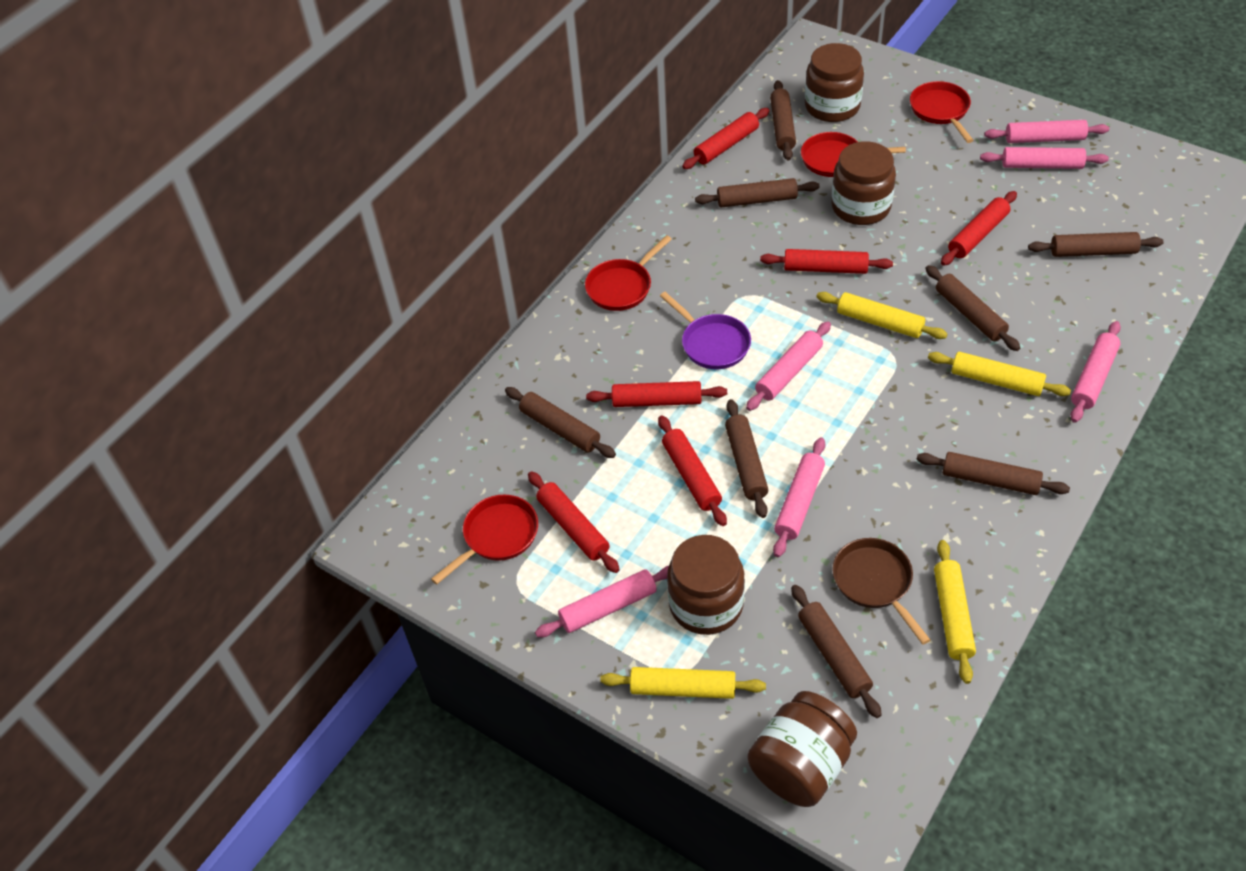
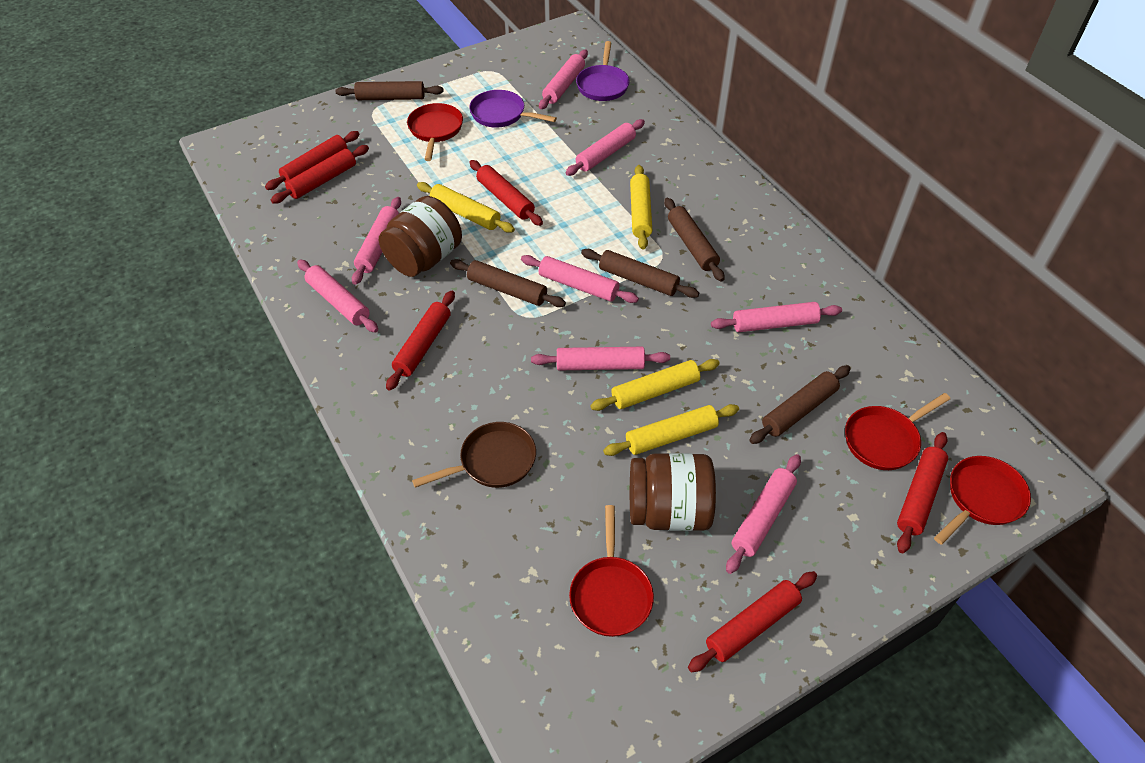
brown jar: [667,535,745,635] [748,691,857,807] [805,43,864,122] [831,141,896,225] = 4 -> [379,196,462,277] [630,453,716,531] = 2
brown rolling pin: [505,387,616,458] [695,178,820,208] [725,399,768,518] [770,80,796,160] [791,585,882,718] [916,452,1070,495] [925,265,1021,351] [1028,232,1164,257] = 8 -> [335,81,444,100] [450,259,566,307] [581,249,699,298] [664,198,725,282] [749,365,851,444] = 5
pink rolling pin: [535,566,669,637] [746,322,831,411] [773,437,826,557] [980,147,1109,169] [984,120,1109,143] [1070,321,1121,423] = 6 -> [297,260,378,333] [352,197,401,285] [521,255,639,303] [531,347,670,370] [539,50,588,109] [565,119,645,176] [711,302,842,332] [726,454,801,574] = 8
purple pan: [660,292,751,369] = 1 -> [469,90,557,128] [576,41,629,101] = 2

